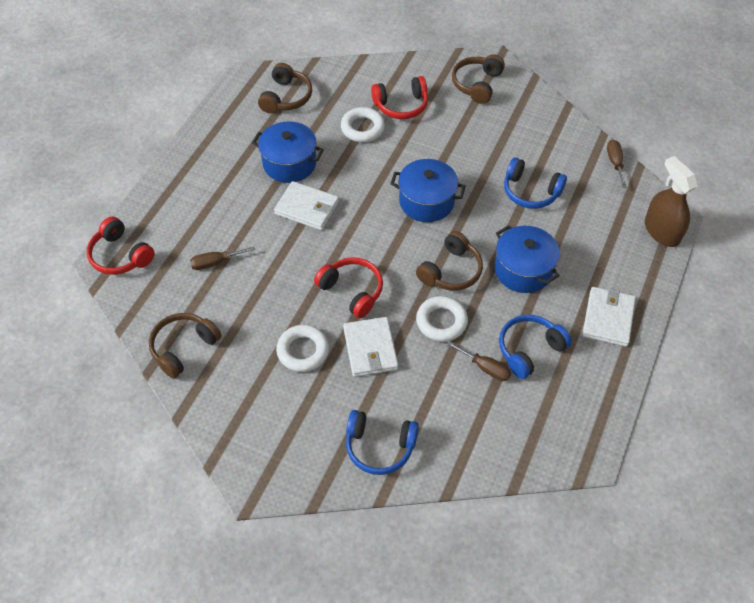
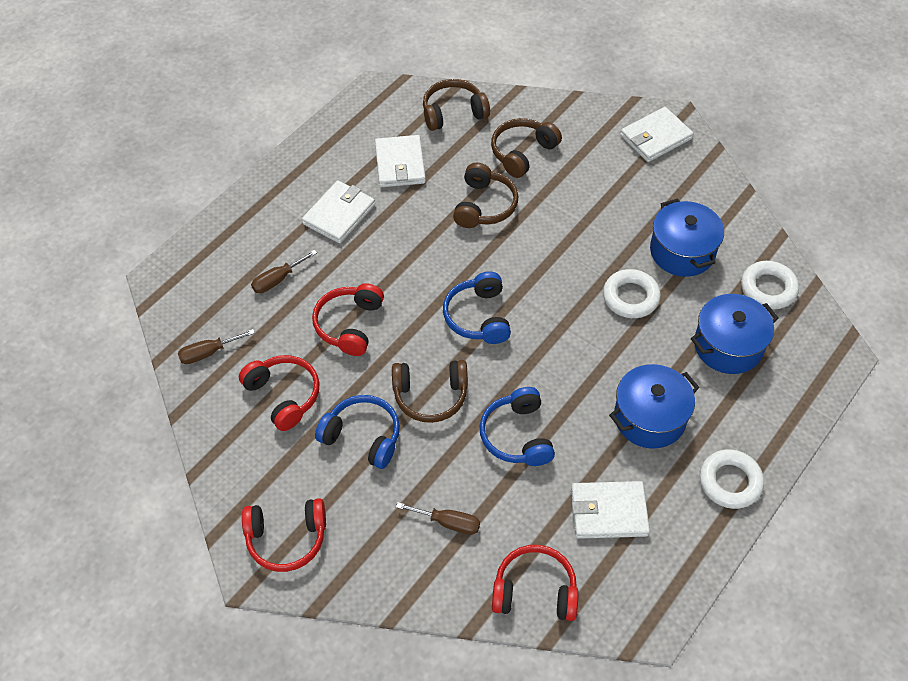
brown spray bottle: [645,156,698,247] = 1 -> none = 0
red headphones: [87,217,155,275] [314,257,383,318] [371,76,428,119] = 3 -> [239,355,320,431] [242,498,326,572] [312,283,384,356] [492,545,579,621] = 4
white wallet: [274,181,339,230] [343,317,399,377] [582,287,636,347] = 3 -> [302,180,375,243] [375,135,426,187] [571,481,650,539] [620,107,694,162] = 4

